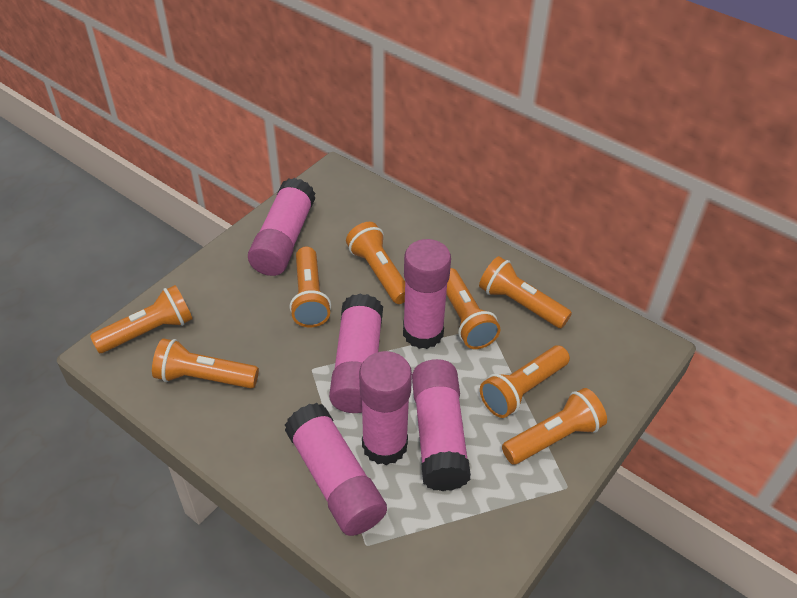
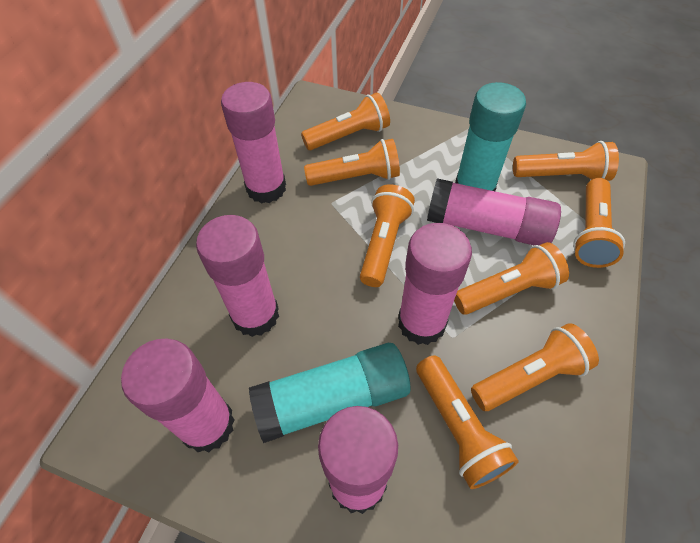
turquoise glue stick: none = 0 -> [249,343,410,443] [455,82,526,191] = 2

